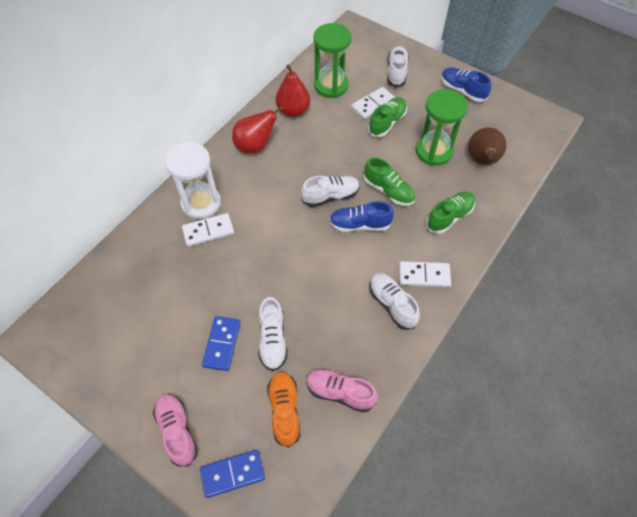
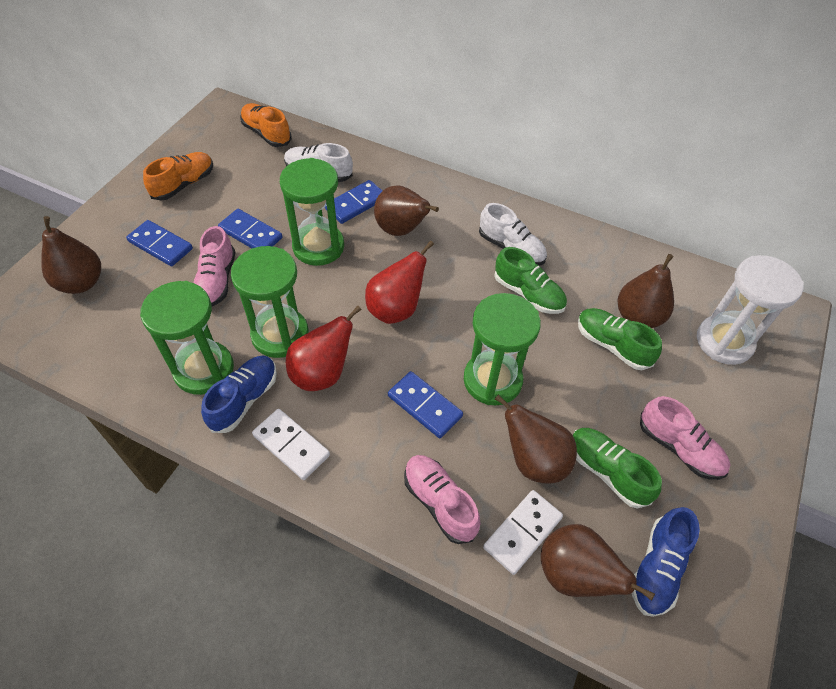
blue domino: [200,450,265,498] [202,316,240,371] = 2 -> [126,220,193,266] [218,209,282,248] [325,180,382,224] [388,371,463,438] = 4
brown pear: [468,127,507,165] = 1 -> [41,216,101,294] [374,185,439,236] [495,395,577,484] [541,524,655,601] [617,254,674,328] = 5
green hourglass: [314,23,351,98] [416,89,468,166] = 2 -> [140,281,234,395] [231,246,309,358] [280,158,344,266] [464,293,541,405] = 4
orange shoe: [267,371,301,448] = 1 -> [143,152,213,201] [240,103,292,147] = 2
pink shoe: [153,394,198,466] [306,369,378,413] = 2 -> [194,226,235,307] [404,455,481,544] [640,396,730,480] = 3
white domino: [182,213,234,247] [351,87,395,119] [399,261,451,287] = 3 -> [252,409,330,480] [483,490,563,575] = 2
white shoe: [259,297,288,371] [301,176,360,207] [369,273,420,330] [387,46,409,87] = 4 -> [284,143,353,182] [479,203,547,266] = 2

